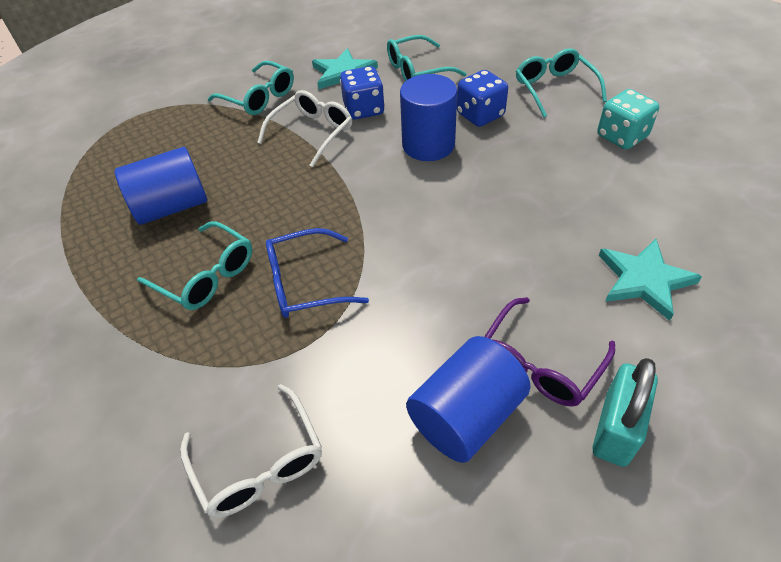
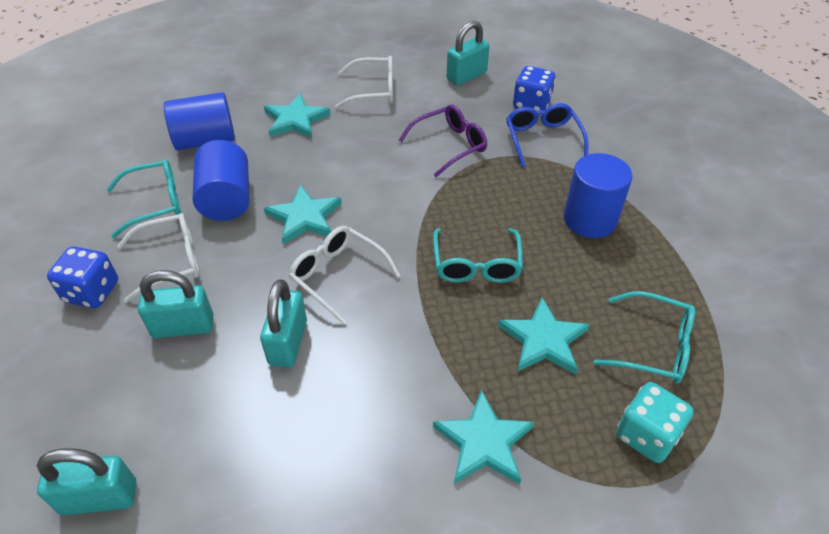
turquoise glasses: [137,221,252,310] [208,61,294,115] [387,35,467,81] [516,48,607,118] = 4 -> [106,159,181,238] [433,228,523,283] [593,291,695,383] = 3
turquoise padlock: [592,358,658,467] = 1 -> [37,448,137,516] [138,270,213,338] [260,279,307,367] [447,20,489,86] = 4
turquoise star: [312,48,378,90] [599,239,702,321] = 2 -> [264,93,331,138] [264,185,342,244] [433,390,534,484] [498,297,590,375] = 4
white glasses: [180,384,322,518] [257,90,352,167] = 2 -> [117,213,200,303] [289,226,400,324] [335,56,393,109] = 3

